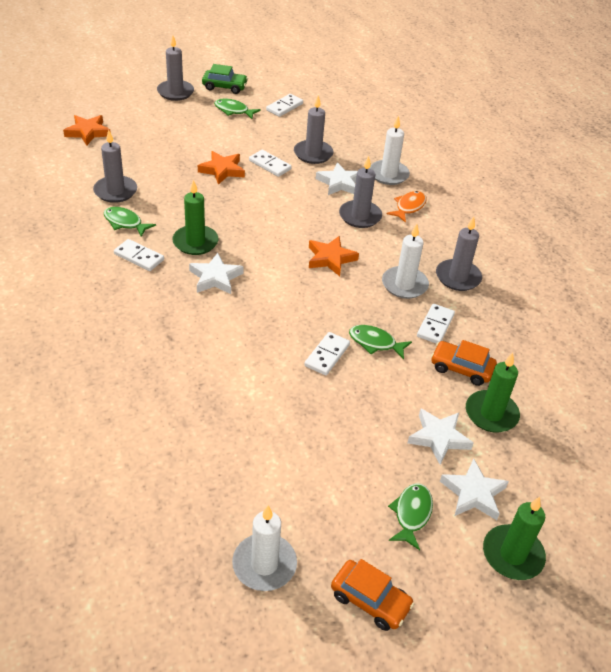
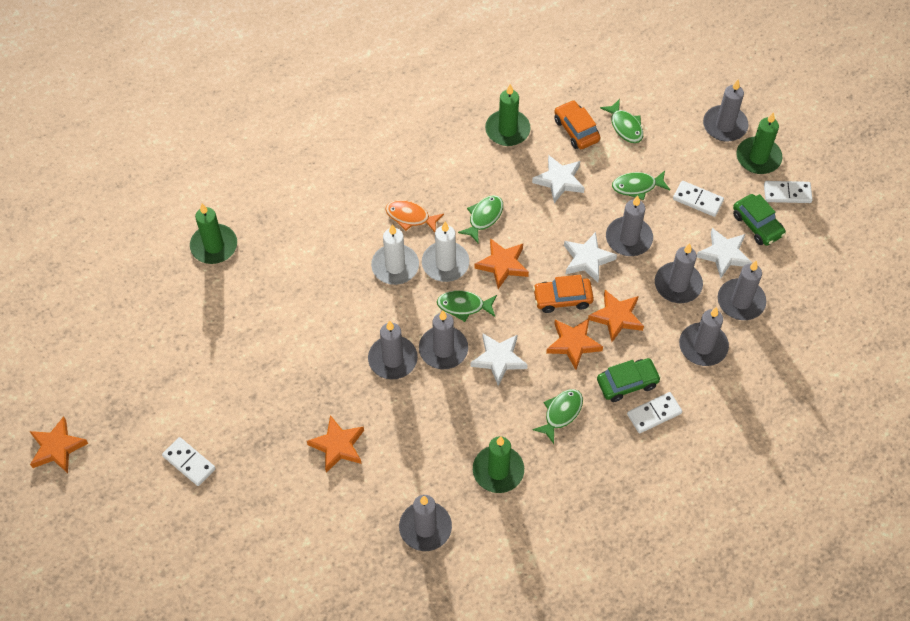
green candle: [172,180,219,255] [466,353,520,432] [483,496,546,580] = 3 -> [190,204,237,264] [473,436,524,493] [485,84,531,146] [736,112,782,174] = 4
green car: [202,64,248,94] = 1 -> [597,358,661,402] [733,194,786,246] = 2
green fish: [104,207,156,237] [214,99,261,119] [349,325,412,360] [388,483,433,550] = 4 -> [437,290,497,322] [458,195,503,244] [532,389,583,444] [600,99,643,143] [612,171,670,200] = 5
grey candle: [93,130,137,203] [157,35,194,101] [294,95,333,164] [339,156,382,228] [436,217,482,291] = 5 -> [368,321,418,379] [399,495,452,551] [419,311,468,369] [606,196,653,256] [655,243,703,303] [679,307,729,366] [703,80,749,142] [718,261,766,320] = 8
orange star: [63,115,111,145] [198,151,245,185] [309,236,359,276] = 3 -> [30,416,88,473] [307,415,364,473] [474,238,529,289] [546,318,603,370] [588,290,644,342] = 5
white candle: [232,506,297,591] [370,115,410,185] [382,224,429,299] = 3 -> [371,224,419,285] [422,222,469,282] = 2
white domino: [114,239,164,271] [249,150,292,177] [266,94,303,117] [304,332,350,375] [417,304,455,344] = 5 -> [162,437,216,486] [627,392,683,433] [673,181,724,217] [764,181,813,203] = 4

